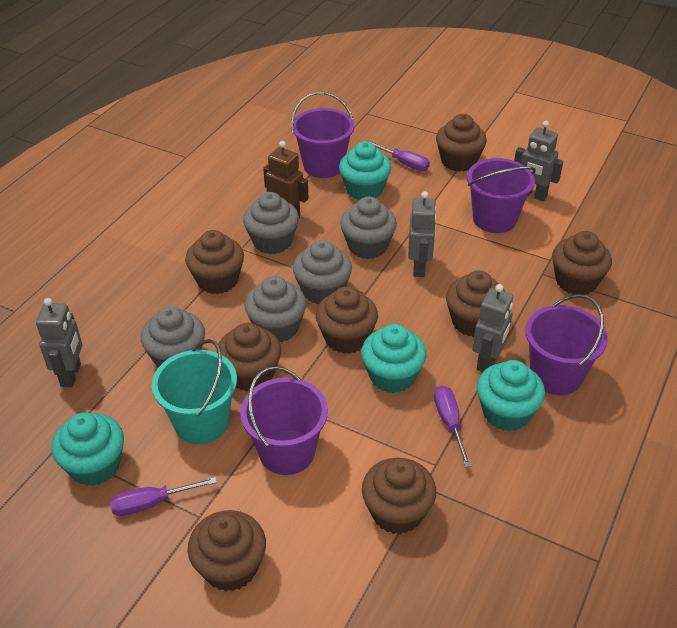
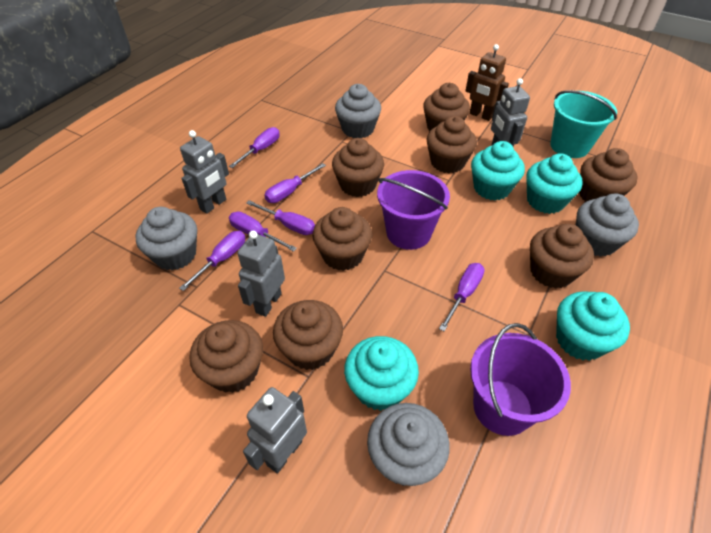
grey cupcake: [141,306,205,367] [243,192,299,254] [245,276,306,342] [293,240,352,304] [340,196,397,259] = 5 -> [135,207,197,270] [335,84,381,138] [367,403,450,486] [576,194,639,257] = 4
purple bucket: [240,366,328,475] [291,92,354,178] [467,158,536,233] [525,294,608,395] = 4 -> [377,170,450,250] [470,323,571,436] = 2
purple screwdriver: [110,477,217,516] [367,141,430,171] [434,385,472,467] = 3 -> [179,231,245,291] [229,127,280,168] [229,212,297,252] [246,200,315,235] [264,163,326,203] [439,263,484,331] = 6

